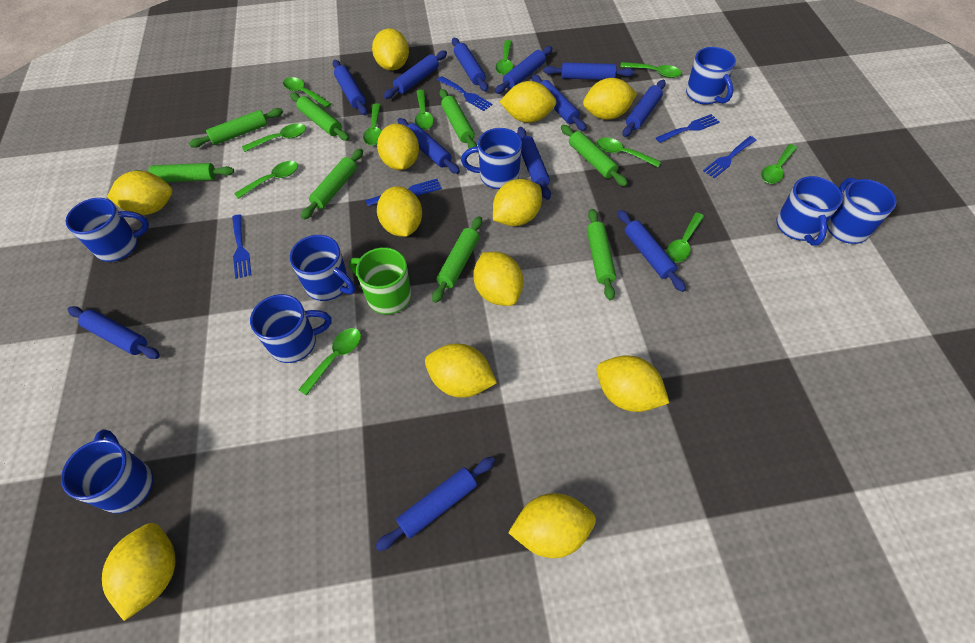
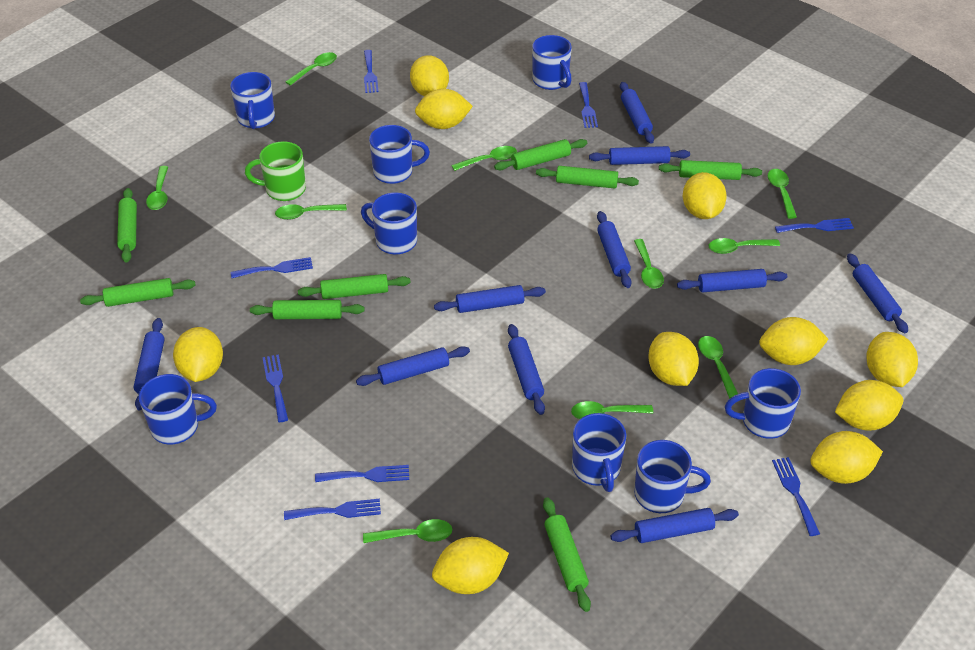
blue fork: [232,214,251,279] [366,179,442,206] [437,76,492,111] [656,114,719,143] [703,136,756,178] = 5 -> [231,257,313,278] [262,354,288,422] [284,499,381,520] [315,465,409,482] [364,50,379,93] [579,82,598,128] [772,457,820,536] [775,218,854,233] = 8
blue rolling pin: [67,306,160,359] [333,60,367,116] [375,457,495,551] [383,50,447,99] [397,118,460,174] [452,38,488,92] [495,46,553,94] [517,127,551,200] [532,74,587,131] [543,62,634,80] [617,210,686,292] [622,80,666,137] = 12 -> [133,318,165,410] [356,346,470,386] [434,285,546,313] [508,324,545,415] [589,146,690,165] [597,211,632,288] [610,508,739,543] [620,82,654,144] [677,269,787,293] [847,253,908,333] = 10
green spoon: [234,161,298,199] [242,123,306,152] [283,77,331,108] [298,328,361,396] [363,104,382,146] [415,90,434,130] [495,40,513,75] [596,137,661,167] [620,62,682,78] [666,212,704,262] [761,144,797,184] = 11 -> [146,166,168,210] [275,204,347,220] [285,52,337,86] [363,519,452,543] [451,146,517,171] [571,401,653,419] [634,239,664,289] [698,336,738,398] [709,238,780,254] [768,169,797,219] = 10
yellow lemon: [102,523,175,621] [107,171,172,215] [372,28,409,70] [377,124,419,170] [377,186,422,237] [425,344,497,398] [474,252,523,306] [493,179,542,226] [500,81,557,123] [508,493,596,558] [583,78,637,120] [597,356,669,412] = 12 -> [173,327,223,382] [410,55,449,96] [415,89,473,129] [432,537,509,594] [648,332,699,386] [683,172,727,219] [759,317,828,365] [810,431,883,484] [835,380,903,431] [866,332,918,387] = 10

